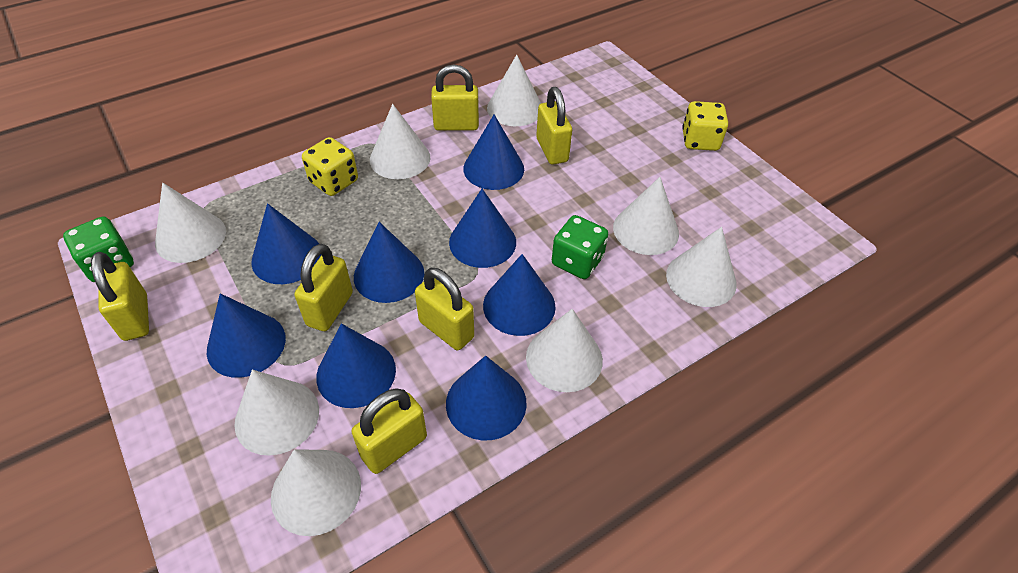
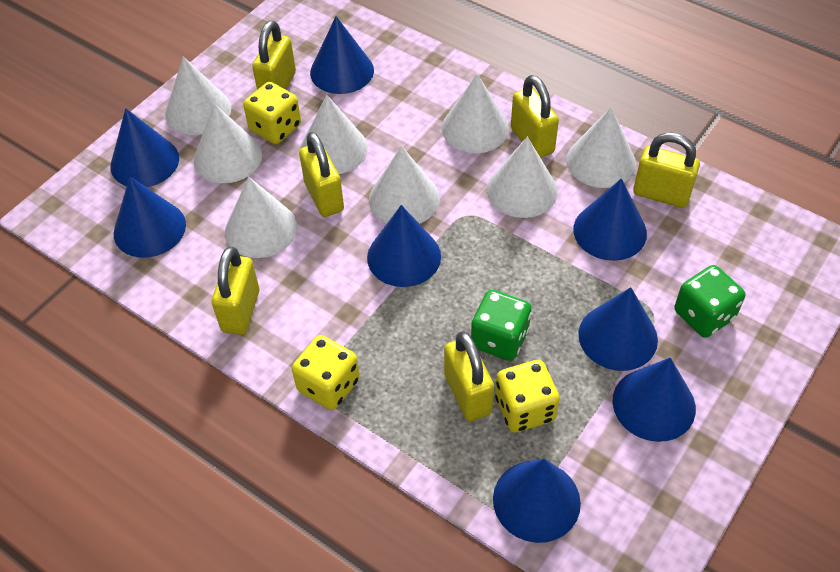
yellow dice: [302,137,358,196] [682,101,728,151] = 2 -> [243,82,301,144] [292,335,360,410] [495,360,560,433] = 3

